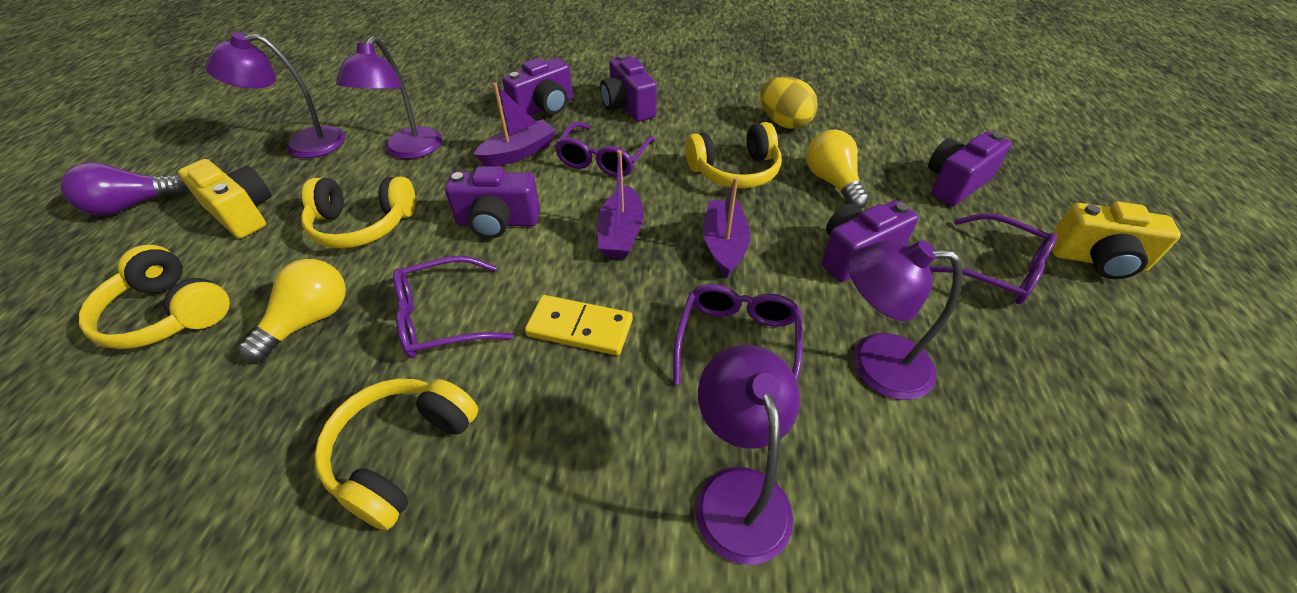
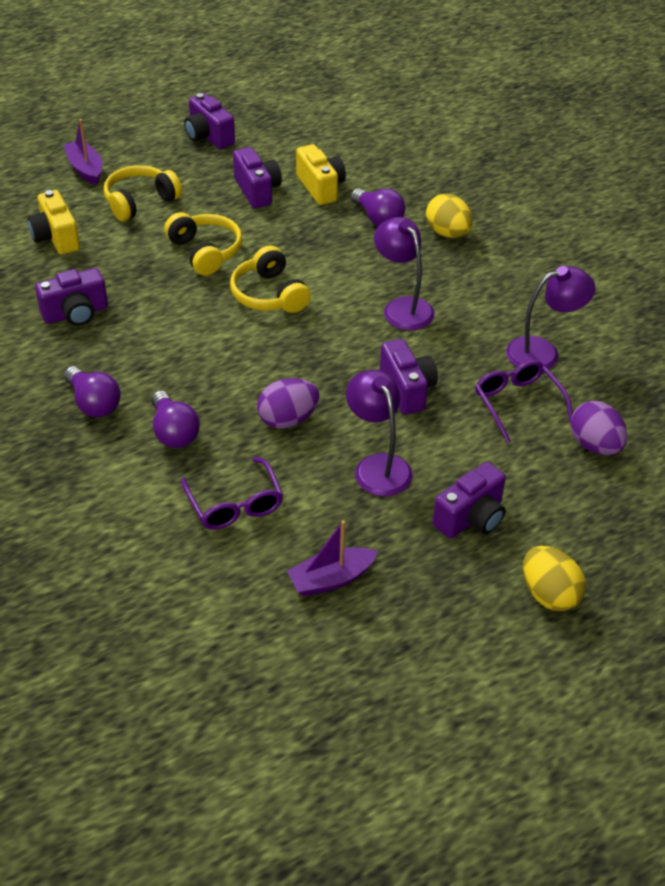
purple boat: [473,83,556,166] [597,150,644,259] [703,177,750,278] = 3 -> [64,119,102,185] [287,520,378,597] = 2
purple egg: none = 0 -> [257,378,319,429] [570,401,627,455] = 2
purple glasses: [393,256,513,358] [554,122,655,177] [673,284,803,385] [929,213,1057,304] = 4 -> [181,457,283,530] [475,360,573,443] = 2
purple lamp: [205,32,345,158] [336,36,442,159] [696,345,800,565] [848,240,963,400] = 4 -> [346,370,413,496] [374,217,435,331] [506,266,596,371] = 3
purple light bulb: [61,162,188,216] = 1 -> [64,366,121,417] [152,391,200,448] [351,188,405,226] = 3
yellow domino: [525,295,633,355] = 1 -> none = 0
yellow egg: [760,77,818,129] = 1 -> [426,194,473,238] [523,546,586,611] = 2
yellow headphones: [79,245,230,349] [301,177,416,248] [314,378,478,530] [685,122,782,189] = 4 -> [104,165,182,221] [164,212,243,276] [230,245,311,313] = 3
yellow light bulb: [238,259,346,362] [806,129,869,209] = 2 -> none = 0

